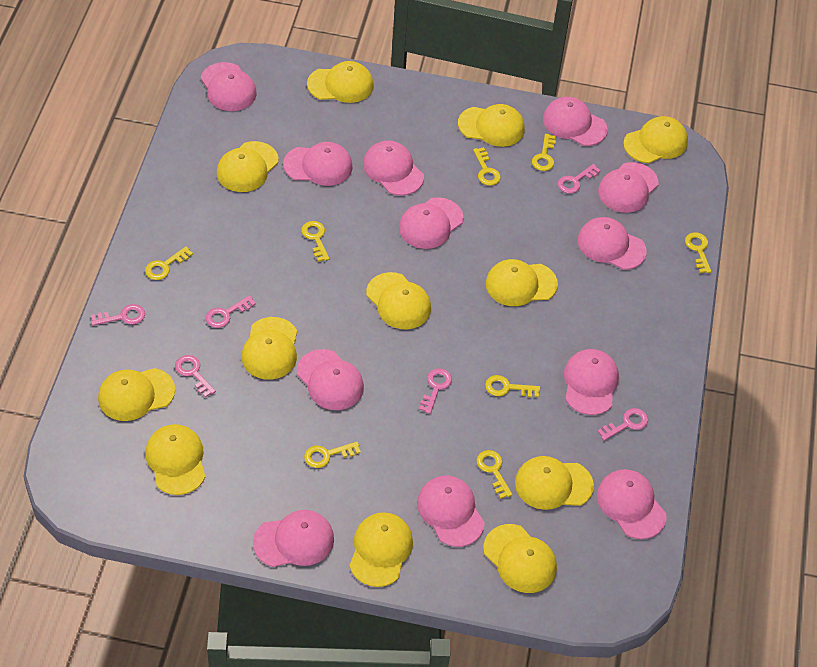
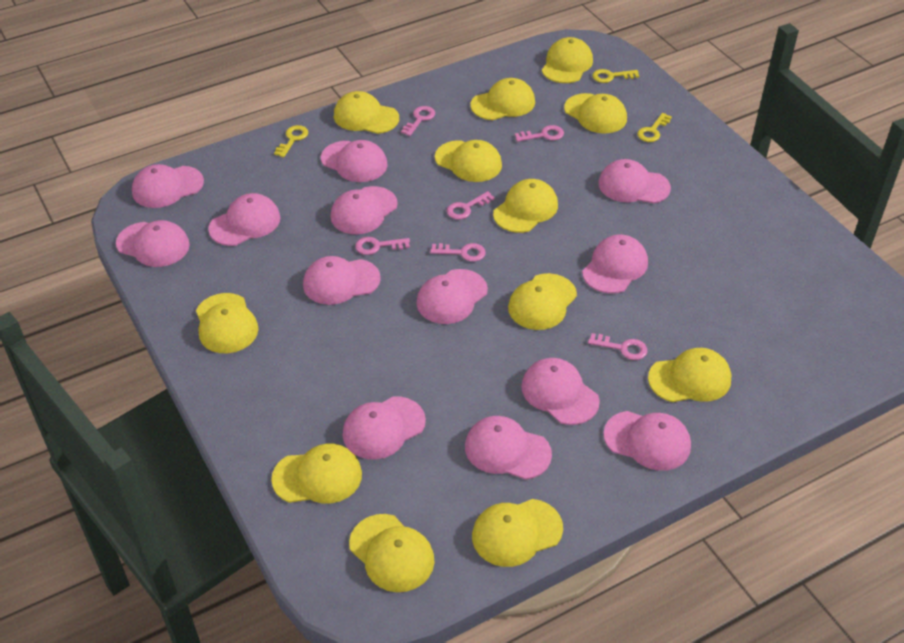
pink cap: [201,62,257,111] [253,510,334,567] [283,142,353,186] [297,349,364,410] [363,140,424,196] [399,197,463,249] [417,476,485,547] [543,97,608,146] [564,349,619,415] [577,217,647,270] [597,469,666,539] [598,162,659,213] = 12 -> [116,220,190,267] [132,164,204,208] [208,193,281,246] [303,256,381,305] [321,140,388,182] [331,186,398,234] [343,396,426,459] [417,269,488,324] [465,416,552,480] [521,358,600,425] [582,234,648,294] [598,159,671,204] [603,411,691,471] = 13
yellow key: [145,246,193,280] [301,221,329,262] [304,442,361,468] [473,147,501,186] [476,450,512,499] [485,375,540,398] [532,134,556,171] [685,232,711,273] = 8 -> [274,125,308,157] [592,69,639,83] [637,113,672,142] = 3

